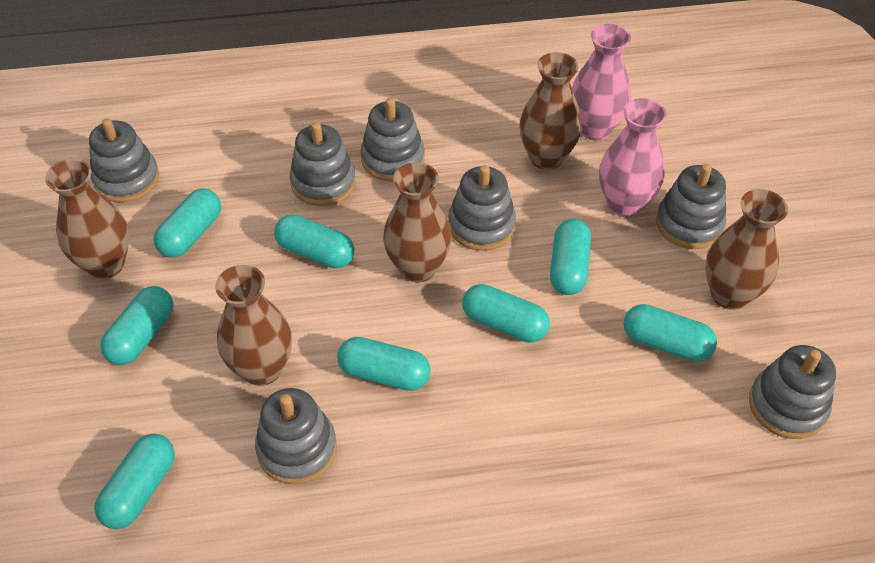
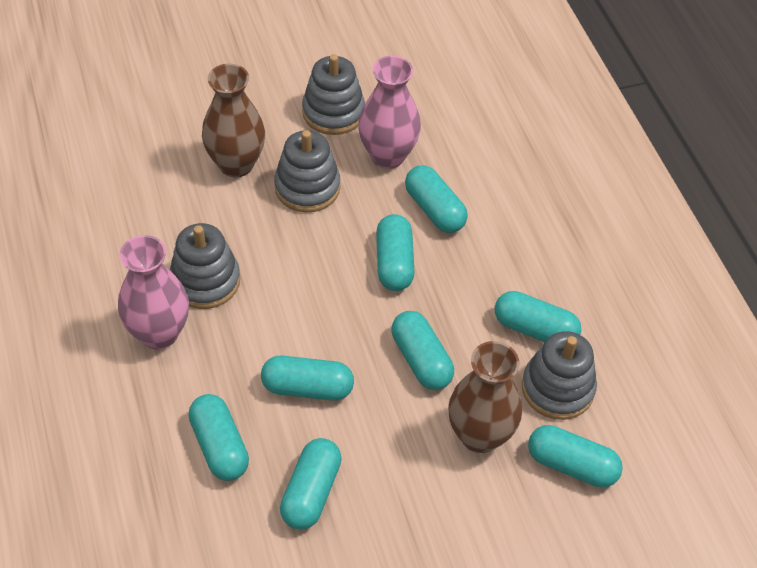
brown vase: [45,159,129,279] [215,265,292,386] [383,162,452,282] [520,52,582,170] [705,189,788,310] = 5 -> [202,64,265,177] [448,341,522,453] = 2
grey stacking toy: [89,118,159,203] [255,388,337,484] [290,122,356,206] [360,98,425,182] [448,165,516,251] [656,164,727,249] [749,345,836,439] = 7 -> [170,223,240,309] [274,130,340,213] [302,54,365,135] [522,331,597,420] = 4

